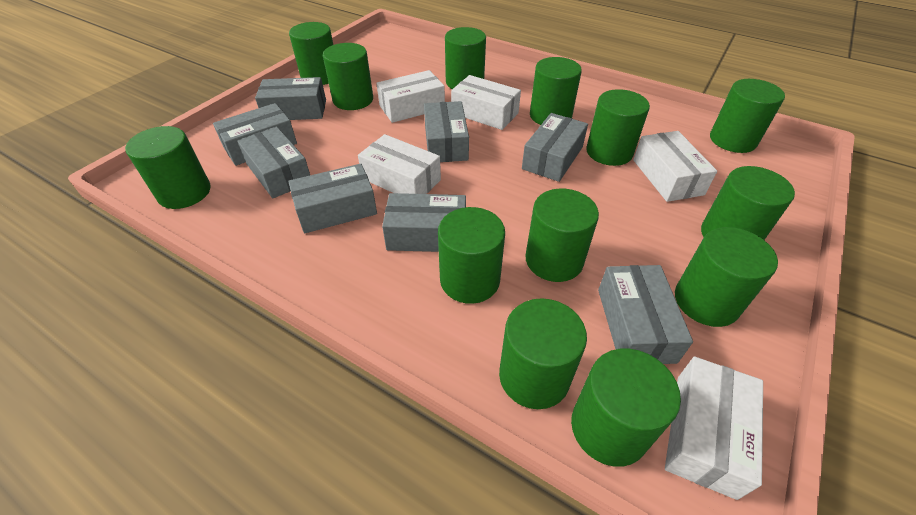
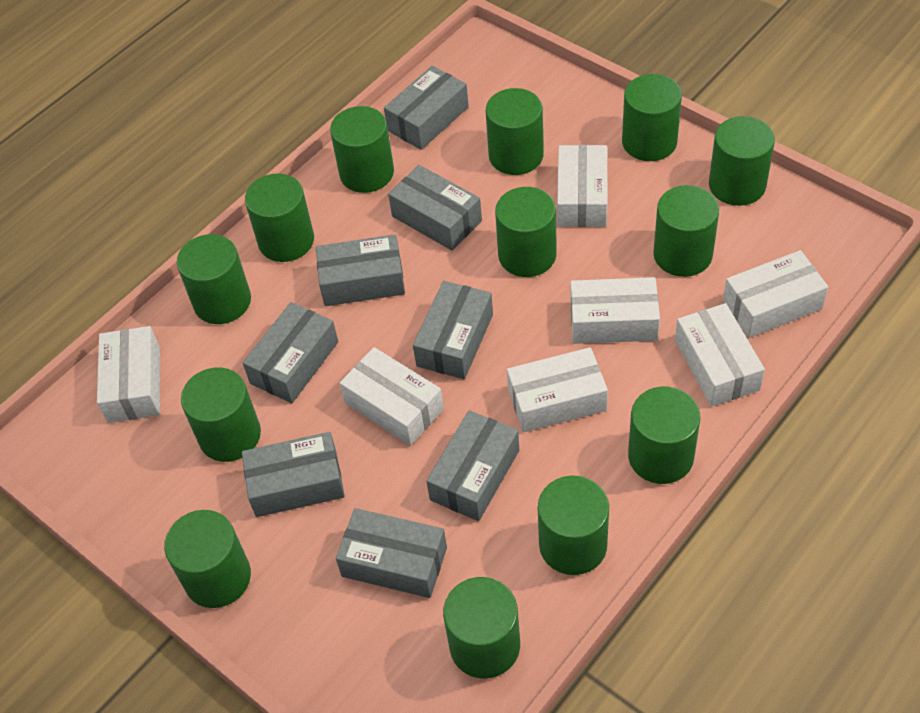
white box: [358,134,441,194] [376,70,445,123] [451,75,521,130] [633,131,717,202] [665,357,763,500] = 5 -> [97,326,160,423] [340,347,444,446] [507,347,608,432] [557,145,608,227] [570,277,660,344] [675,303,765,407] [723,250,828,338] = 7

